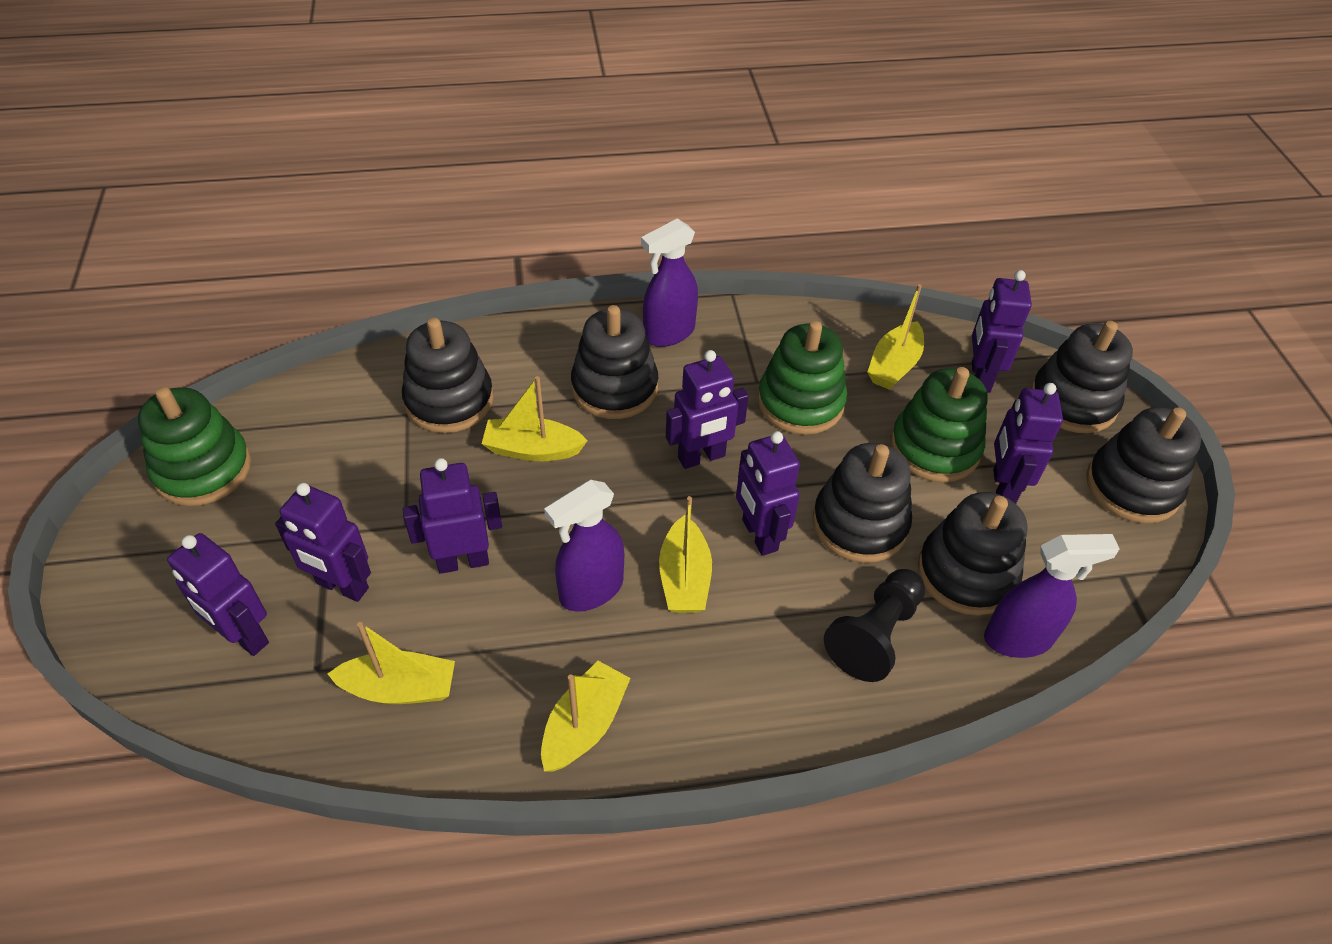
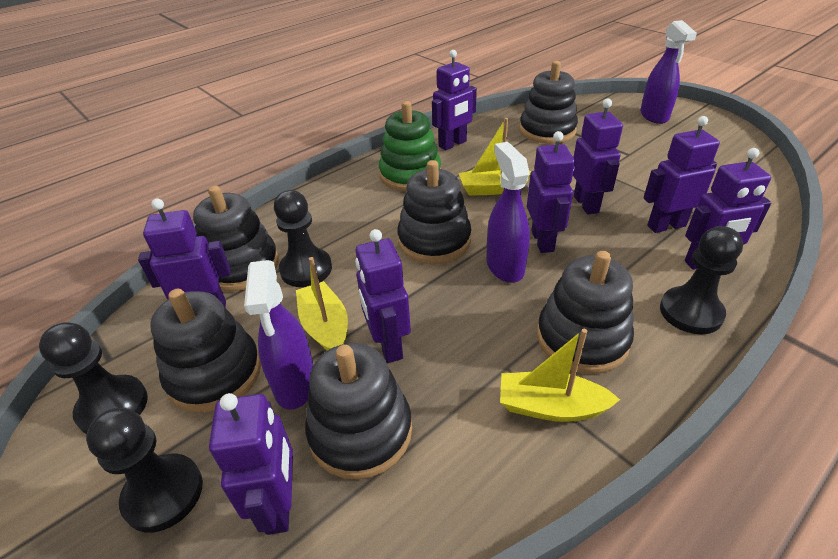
black pawn: [824,569,925,682] = 1 -> [39,322,148,434] [86,408,203,533] [274,190,332,287] [660,226,743,334] = 4
green stacking toy: [138,387,251,506] [758,321,847,435] [891,367,988,482] = 3 -> [379,101,441,191] = 1
purple robot: [167,533,269,656] [275,483,371,602] [403,458,502,574] [666,350,749,469] [736,431,800,556] [972,270,1032,393] [993,383,1063,504] = 7 -> [138,198,231,308] [209,393,293,535] [355,229,411,363] [432,50,477,150] [527,131,575,253] [573,98,623,215] [643,116,720,233] [685,148,771,270] = 8
yellow boat: [328,622,455,704] [482,376,588,461] [541,661,631,772] [659,496,712,613] [867,284,924,390] = 5 -> [296,257,348,350] [459,118,532,196] [500,329,620,422] = 3

